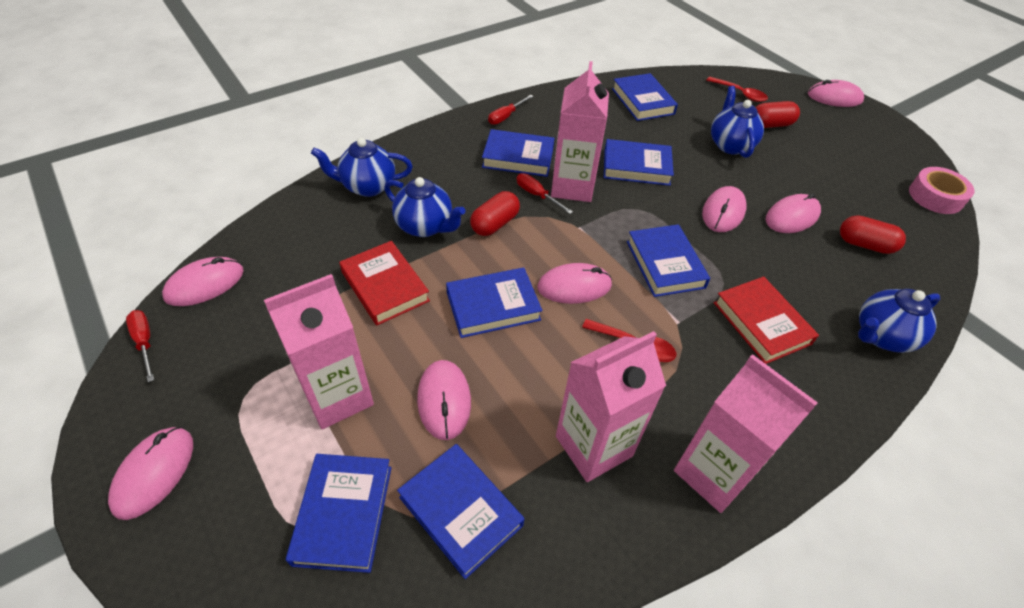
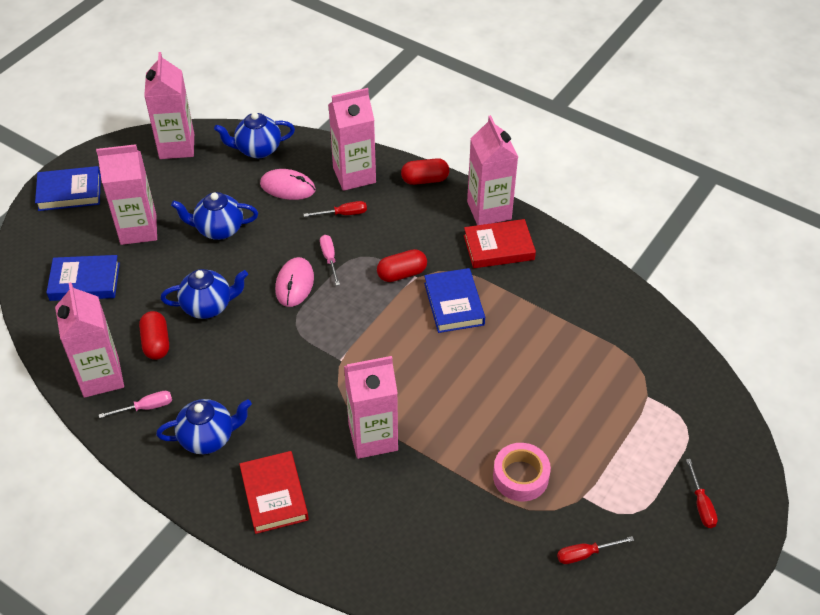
blue book: [286,454,391,573] [397,444,524,579] [446,267,542,338] [482,129,554,177] [604,139,674,186] [612,73,678,121] [627,224,710,297] = 7 -> [35,166,101,211] [46,255,120,301] [424,268,485,333] = 3
pink carton: [264,274,374,429] [551,61,609,202] [556,331,666,482] [674,354,818,513] = 4 -> [55,282,124,398] [96,144,157,245] [144,52,194,159] [328,88,376,191] [344,356,398,459] [467,115,518,225] = 6
pink mouse: [108,427,193,520] [162,257,244,306] [417,360,471,440] [537,263,612,304] [702,186,747,232] [766,194,821,233] [808,80,864,107] = 7 -> [260,169,316,200] [275,257,314,307] = 2
pink screwdriver: none = 0 -> [99,391,172,418] [320,235,340,286] = 2
red spoon: [582,319,676,362] [706,77,768,102] = 2 -> none = 0

